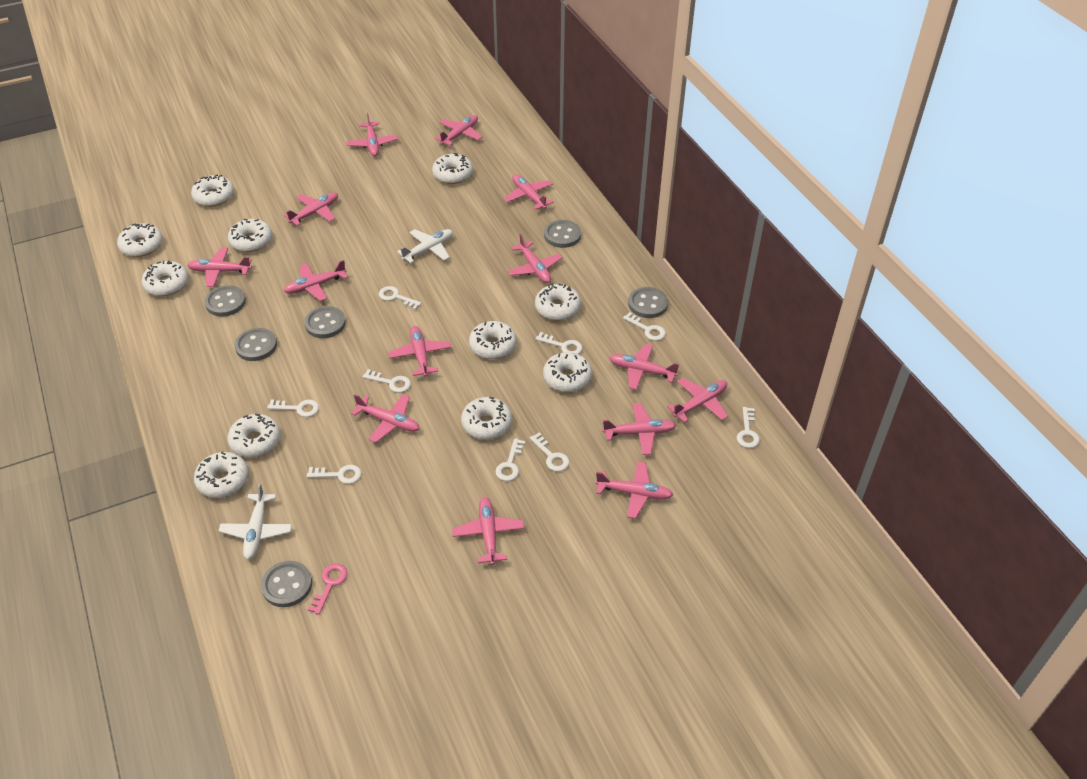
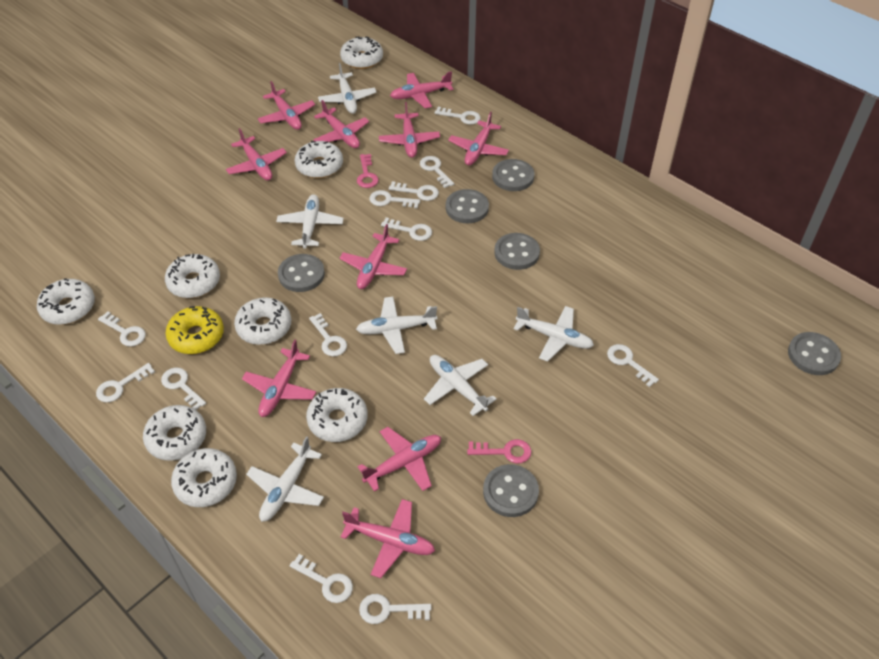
pink key: [307,563,347,614] = 1 -> [357,154,378,188] [467,439,531,463] = 2
pink plane: [187,247,252,287] [284,192,338,226] [284,260,348,301] [346,113,398,156] [351,394,420,443] [388,326,451,377] [435,115,482,146] [452,497,525,565] [504,174,554,210] [508,234,563,283] [595,461,673,519] [602,403,676,455] [609,344,679,390] [667,378,728,422] = 14 -> [226,128,287,180] [242,340,316,417] [258,81,315,130] [313,100,369,148] [339,224,407,289] [341,499,435,578] [357,427,441,492] [379,102,440,158] [390,71,453,109] [448,112,509,165] = 10
white donut: [117,223,163,257] [142,261,189,296] [191,175,234,207] [194,452,249,498] [228,219,272,252] [228,414,280,457] [432,153,473,184] [461,397,512,440] [469,321,517,359] [535,283,581,320] [543,352,592,392] = 11 -> [37,278,95,325] [143,405,206,461] [165,254,220,298] [171,448,237,507] [234,297,291,345] [295,141,343,178] [306,388,368,442] [340,36,383,69] = 8
white key: [267,400,319,417] [307,465,361,484] [363,369,411,393] [379,286,421,310] [495,438,525,481] [530,433,569,472] [536,332,583,354] [623,312,666,341] [737,407,760,448] = 9 -> [96,363,155,402] [98,311,146,347] [161,368,206,410] [290,554,353,603] [309,313,347,356] [359,594,431,624] [370,190,420,208] [381,217,432,241] [389,181,439,201] [420,156,454,188] [434,107,481,125] [607,344,659,387] = 12
white plane: [219,483,292,560] [397,229,453,263] = 2 -> [246,436,324,522] [276,194,344,249] [318,63,377,114] [356,297,437,354] [424,355,497,416] [513,306,594,362] = 6
yellow donut: none = 0 -> [166,306,224,354] = 1

